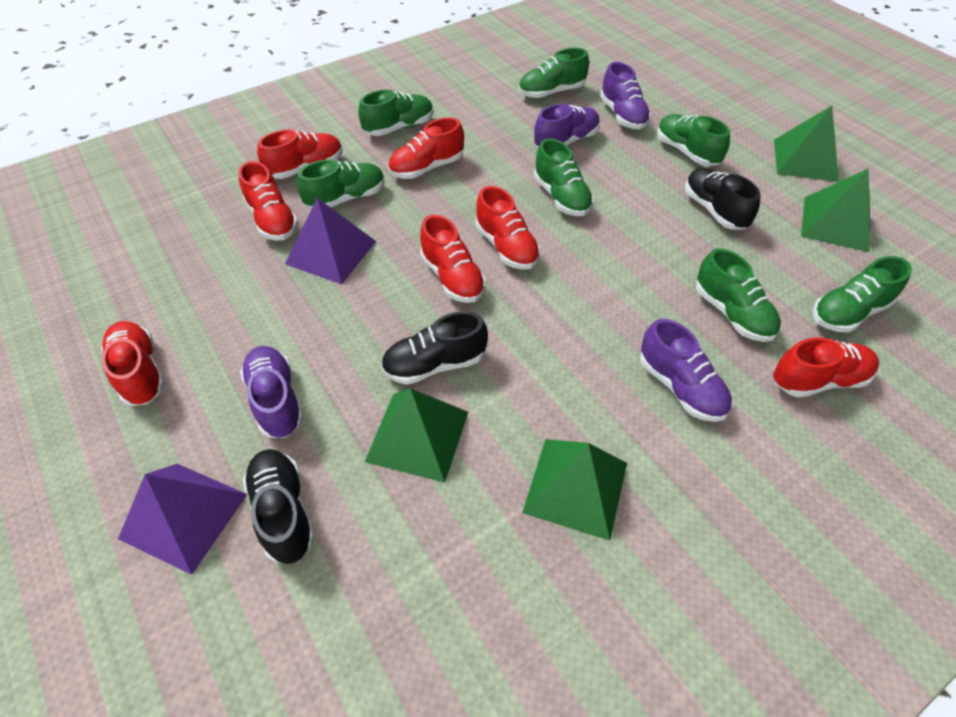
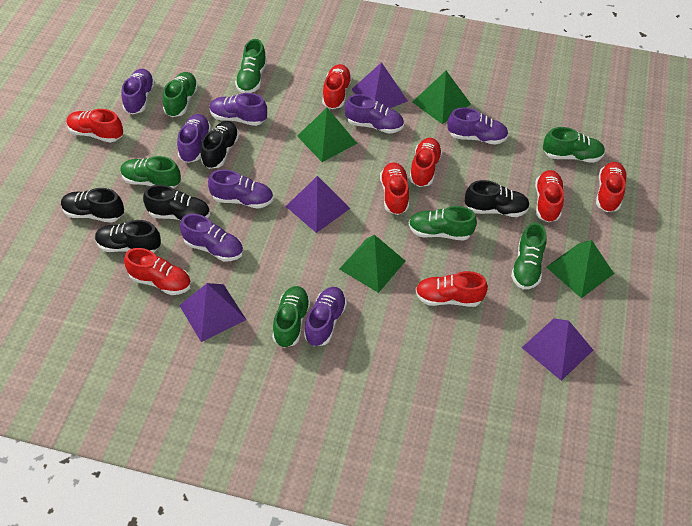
black shoe: [243,449,315,564] [381,311,488,385] [685,168,761,229] = 3 -> [61,188,124,223] [95,220,161,253] [143,185,210,220] [201,121,239,169] [465,180,530,217] = 5
purple pyramid: [118,464,247,575] [285,198,376,284] = 2 -> [179,283,246,342] [286,176,350,233] [351,62,408,109] [522,318,593,381] = 4
purple shoe: [240,346,304,438] [534,104,600,148] [600,62,651,129] [640,319,732,422] = 4 -> [121,69,155,114] [177,114,211,163] [180,214,243,262] [208,169,273,209] [210,93,267,126] [304,287,347,346] [345,94,404,134] [447,107,508,145] = 8
red shoe: [101,321,165,406] [239,161,299,241] [257,130,343,179] [388,118,464,179] [420,215,486,303] [476,186,540,270] [773,337,879,398] = 7 -> [67,109,123,143] [124,248,191,295] [322,64,352,109] [380,162,409,215] [410,138,442,187] [415,271,488,307] [535,170,564,222] [596,162,627,212] = 8

